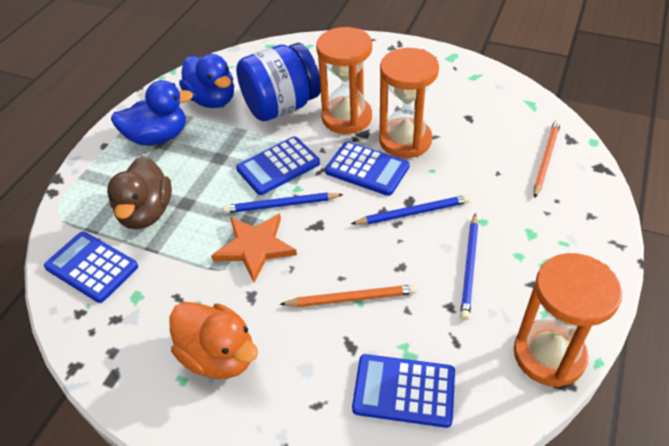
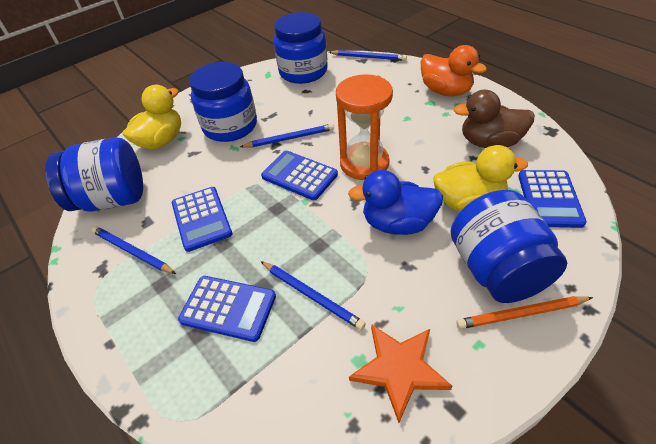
blue duck: [111,80,194,146] [179,54,234,108] = 2 -> [348,170,443,235] = 1
blue jar: [236,43,321,121] = 1 -> [45,138,143,212] [189,62,257,142] [274,12,328,84] [451,190,567,303] = 4
blue pencil: [223,193,344,213] [351,195,470,225] [460,213,478,320] = 3 -> [91,226,176,274] [240,124,334,147] [260,261,366,330] [329,50,407,61] = 4
orange hourglass: [316,27,372,134] [379,48,439,158] [514,253,622,387] = 3 -> [336,74,393,180] = 1
orange pencil: [279,285,417,307] [534,120,561,198] = 2 -> [456,296,593,329] = 1
yellow duck: none = 0 -> [123,85,181,149] [434,145,528,211] = 2

